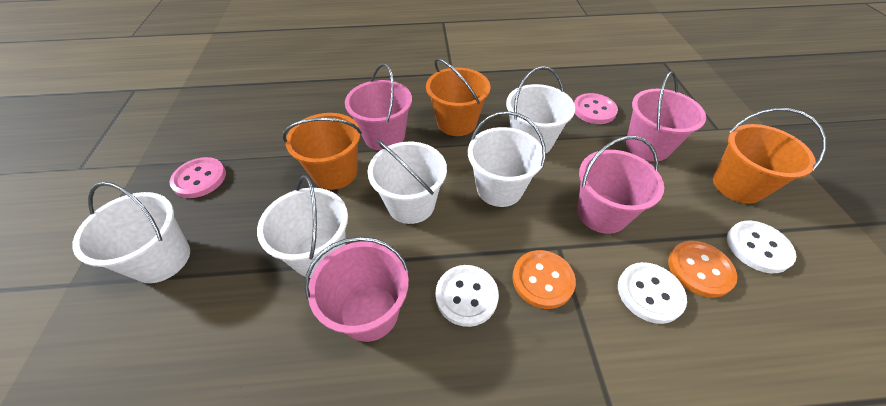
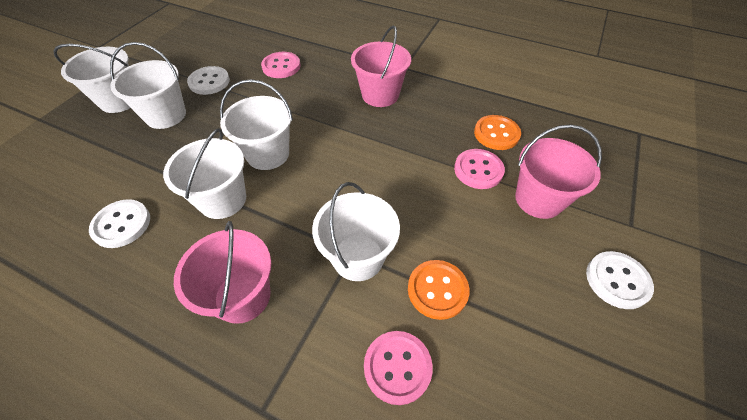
orange bucket: [283,113,362,190] [426,58,490,136] [713,108,826,204] = 3 -> none = 0
pink bucket: [304,237,409,342] [345,63,412,151] [577,136,664,234] [626,71,706,161] = 4 -> [174,221,271,324] [351,26,411,107] [515,124,602,219] = 3
pink button: [170,157,226,198] [574,93,618,124] = 2 -> [261,52,300,78] [364,331,433,405] [454,149,505,189] = 3

